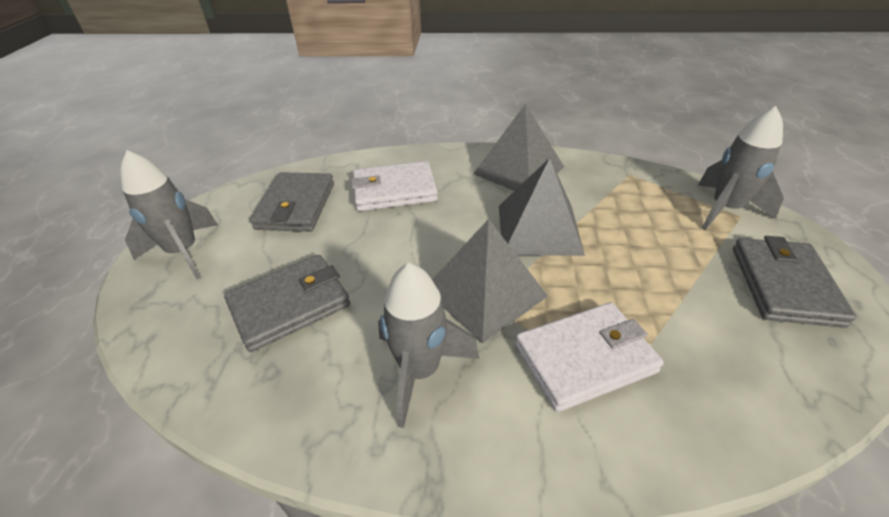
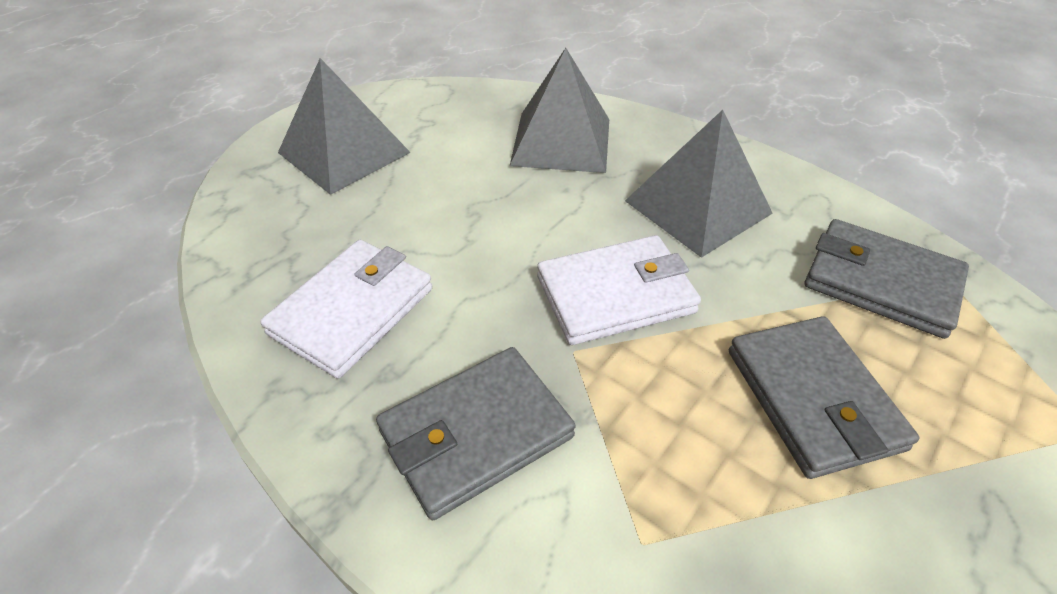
grey rocket: [120,150,218,279] [378,263,479,428] [698,106,784,230] = 3 -> none = 0

